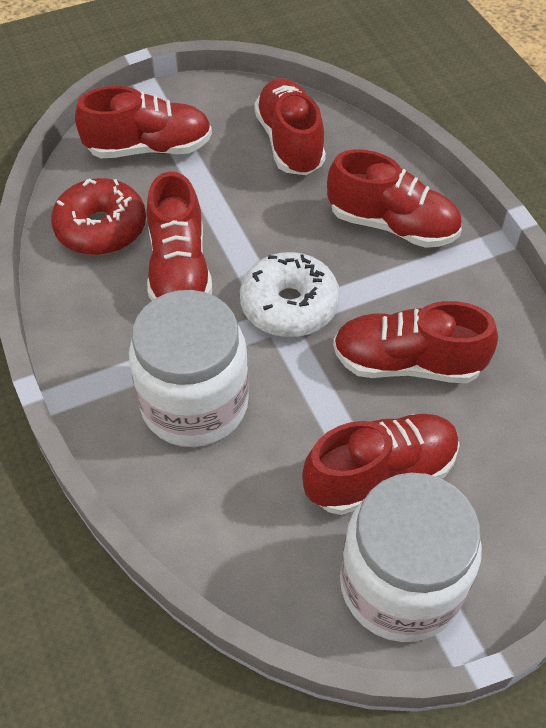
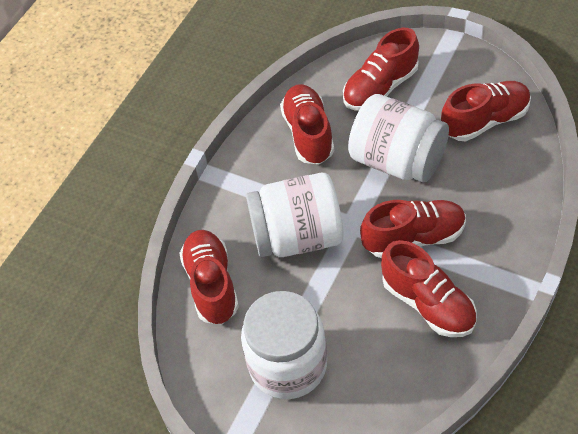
red donut: [51,178,146,255] = 1 -> none = 0
white donut: [240,252,340,337] = 1 -> none = 0
white jar: [129,290,249,447] [340,473,482,642] = 2 -> [241,291,327,399] [246,173,343,257] [348,94,449,183] = 3

